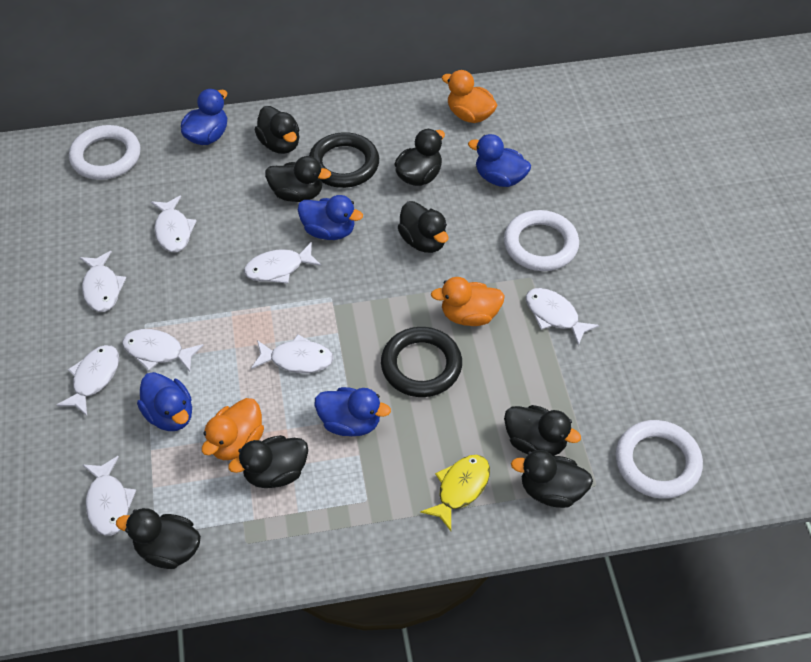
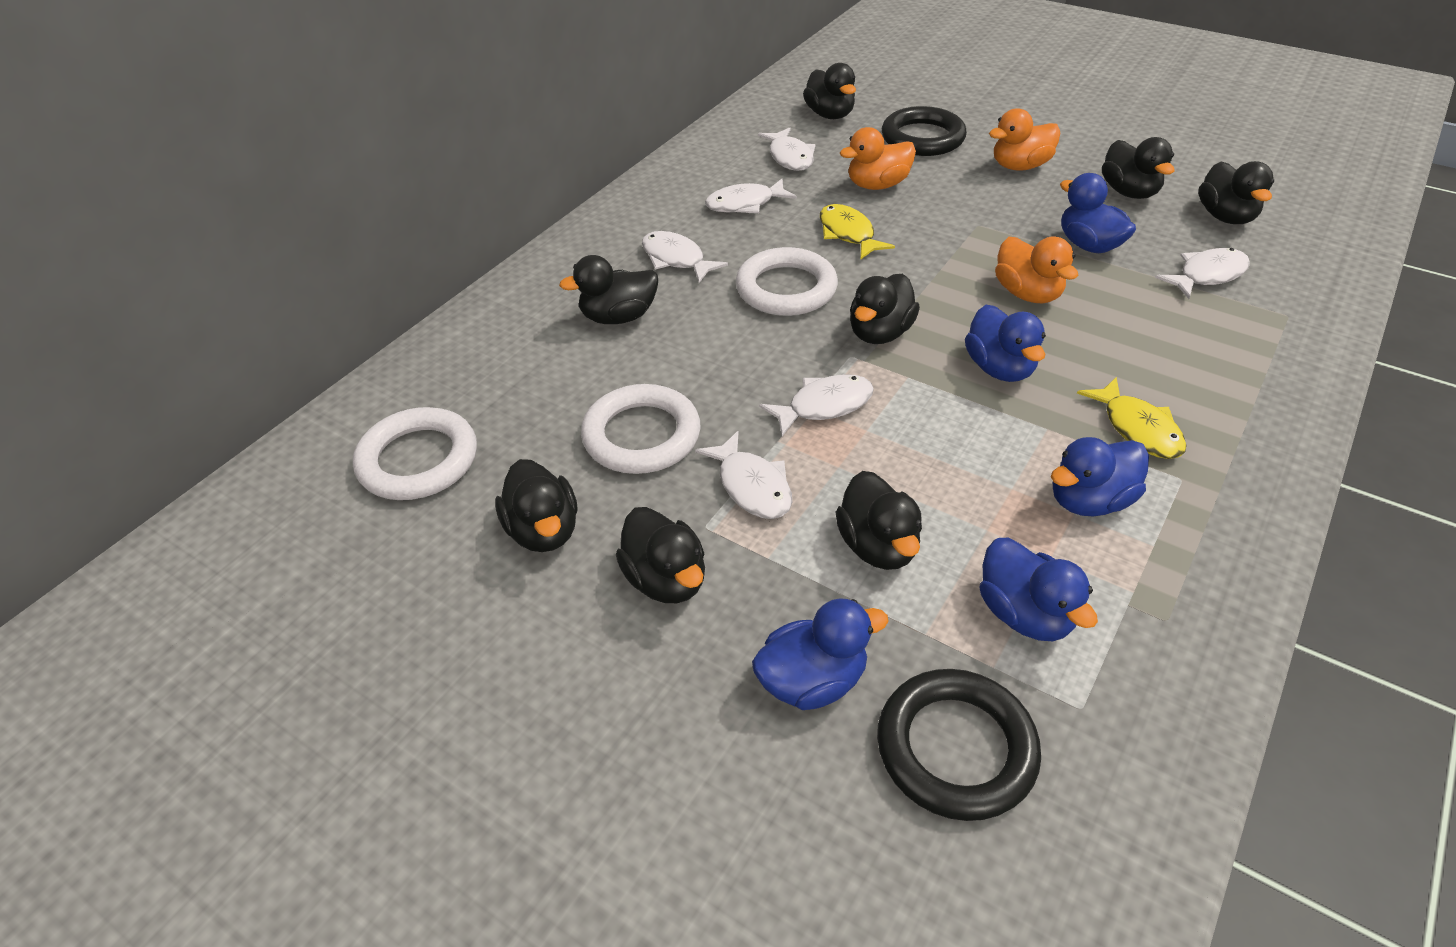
white fish: [56,345,119,416] [80,251,126,312] [83,456,136,536] [122,329,204,372] [151,196,197,252] [244,242,321,284] [251,334,333,373] [526,288,599,346] = 8 -> [642,231,728,283] [695,431,792,519] [705,179,797,213] [758,127,815,171] [759,374,874,436] [1155,248,1250,299] = 6
yellow fish: [420,455,490,531] = 1 -> [820,204,895,260] [1077,377,1187,459] = 2

